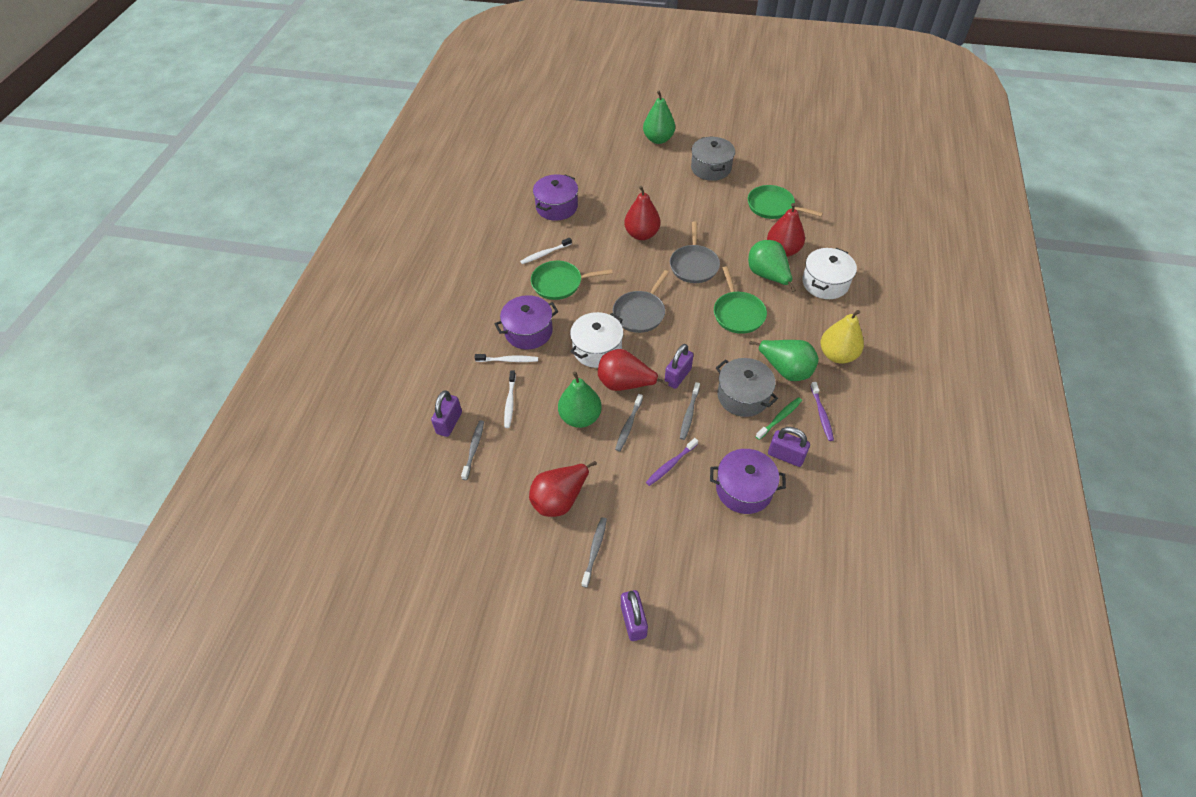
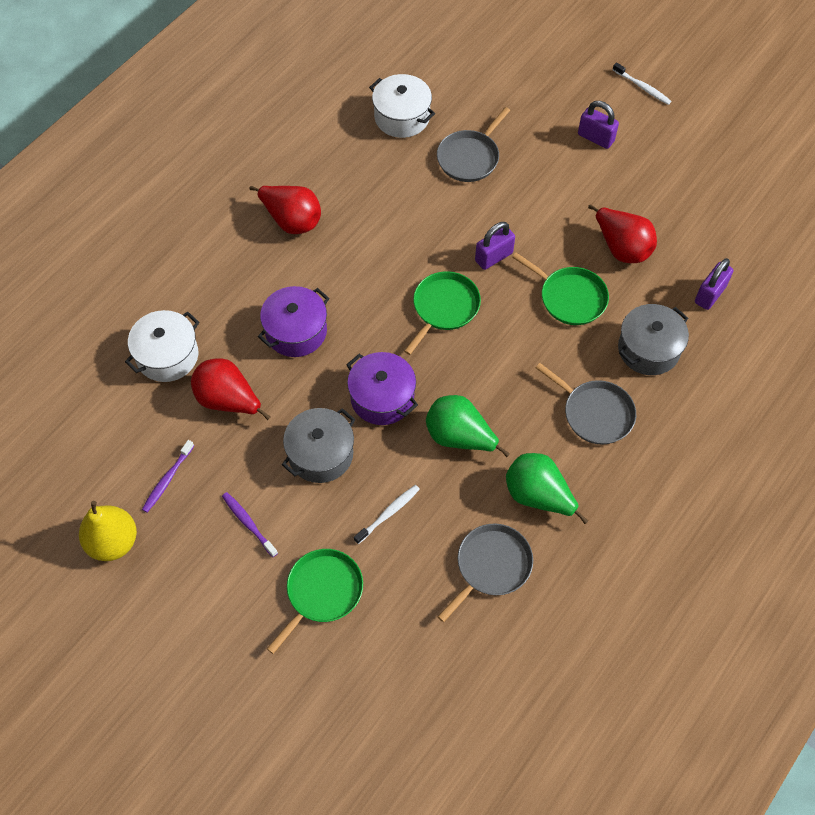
green pear: [558,371,602,428] [643,91,675,144] [748,240,796,292] [749,340,819,381] = 4 -> [426,395,510,457] [506,453,588,524] = 2
green toothbrush: [755,397,802,440] = 1 -> none = 0
grey pan: [613,270,669,333] [670,221,720,283] = 2 -> [437,107,510,182] [438,524,533,622] [536,363,636,445] = 3
grey toothbrush: [461,420,484,480] [582,517,607,588] [615,394,643,451] [680,382,700,440] = 4 -> none = 0
purple padlock: [431,390,462,437] [621,590,648,641] [665,344,693,389] [768,427,810,467] = 4 -> [475,222,515,270] [578,101,619,149] [695,258,733,310] = 3
purple pot: [495,295,558,349] [533,174,578,221] [710,449,786,514] = 3 -> [258,286,329,357] [346,352,418,425] = 2
red pear: [529,461,597,517] [598,349,669,391] [624,186,660,240] [767,203,805,257] = 4 -> [191,358,271,420] [249,186,321,234] [588,204,657,263] = 3
white toothbrush: [474,354,538,362] [504,370,516,428] [520,238,572,264] = 3 -> [354,485,420,544] [613,62,671,105] = 2

